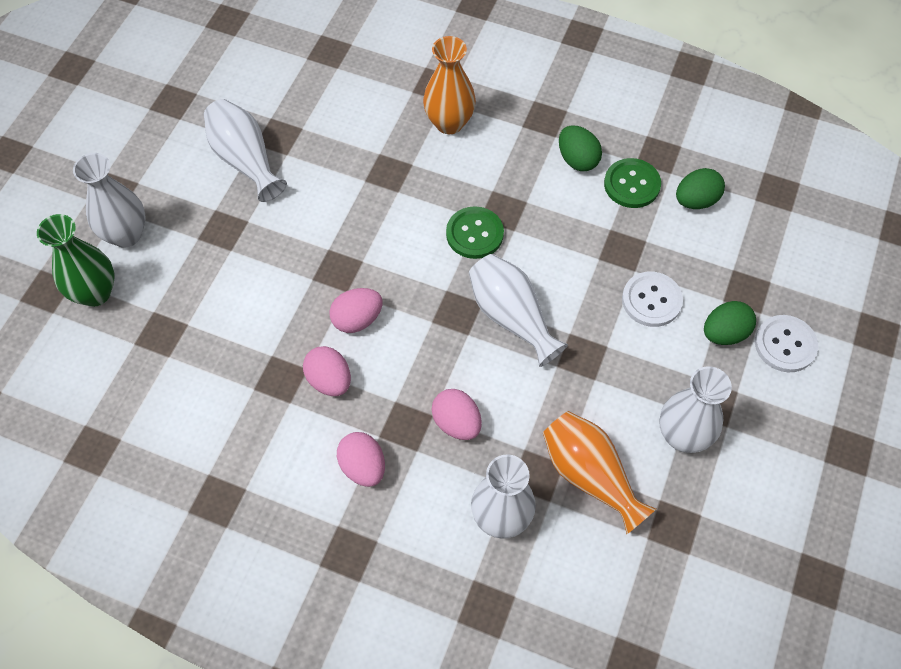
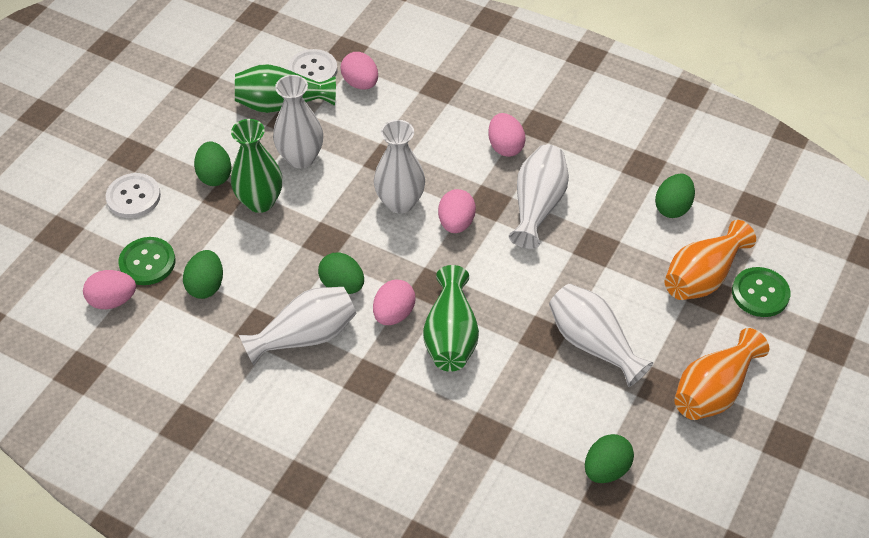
green egg: [559,125,602,171] [676,168,725,209] [704,301,756,345] = 3 -> [183,250,223,299] [194,141,232,186] [318,253,364,294] [585,434,634,483] [655,174,695,218] = 5
green vase: [37,214,115,307] = 1 -> [231,119,282,213] [235,64,336,113] [423,265,479,372] = 3
pink egg: [303,346,351,396] [330,288,383,333] [337,432,385,487] [431,389,482,440] = 4 -> [83,270,136,309] [341,52,378,89] [373,279,415,325] [438,189,476,233] [488,113,526,157] = 5

